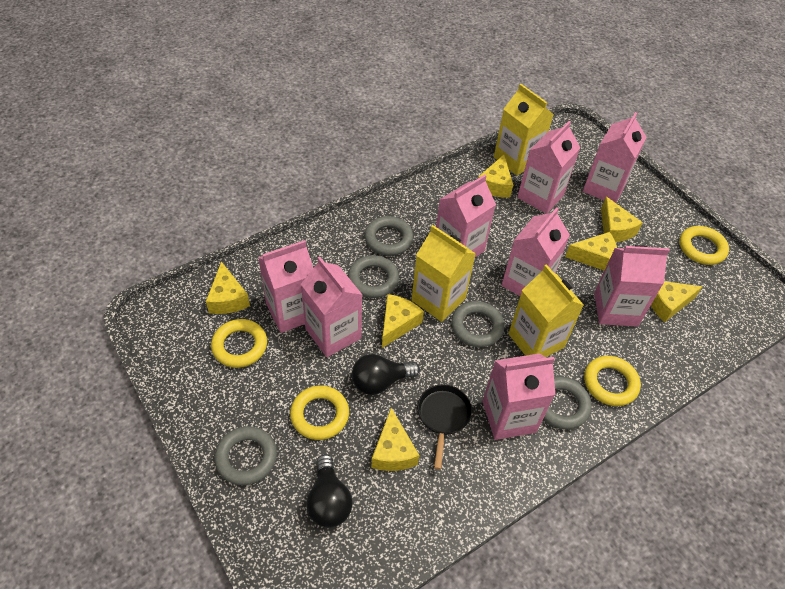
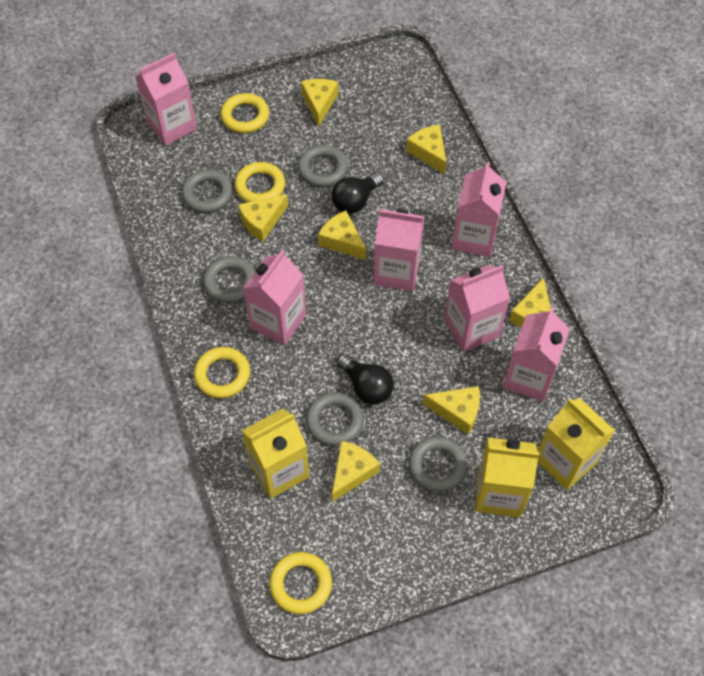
black pan: [418,384,472,470] = 1 -> none = 0
pink carton: [258,240,313,333] [301,257,362,357] [436,175,496,257] [483,353,555,440] [502,207,570,296] [517,121,580,214] [583,112,647,203] [594,245,670,327] = 8 -> [135,53,197,146] [243,250,306,345] [374,209,424,291] [444,265,510,352] [452,162,506,257] [503,307,570,402] = 6

